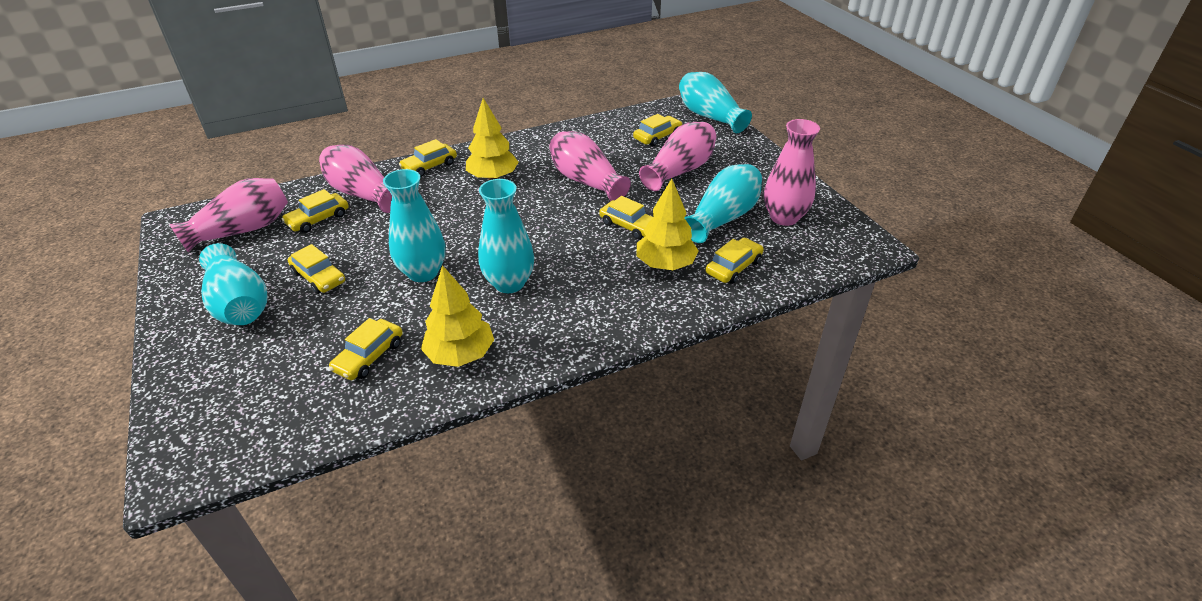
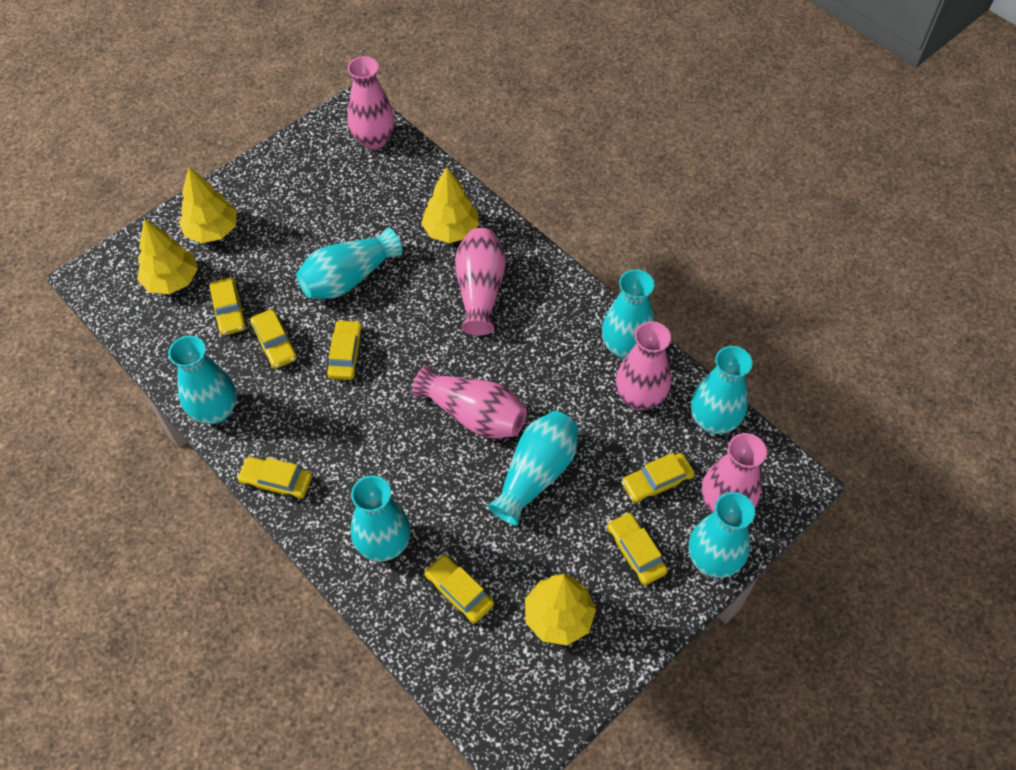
turquoise vase: [199,243,268,325] [383,169,445,282] [478,179,534,293] [679,72,752,133] [684,164,762,243] = 5 -> [168,336,237,424] [296,228,403,299] [351,475,410,562] [488,411,578,526] [602,269,655,359] [689,492,755,578] [691,346,752,434] = 7
yellow tree: [421,265,494,367] [466,98,519,180] [637,179,699,270] = 3 -> [137,219,198,294] [179,167,237,243] [421,167,479,243] [525,574,596,645] = 4

